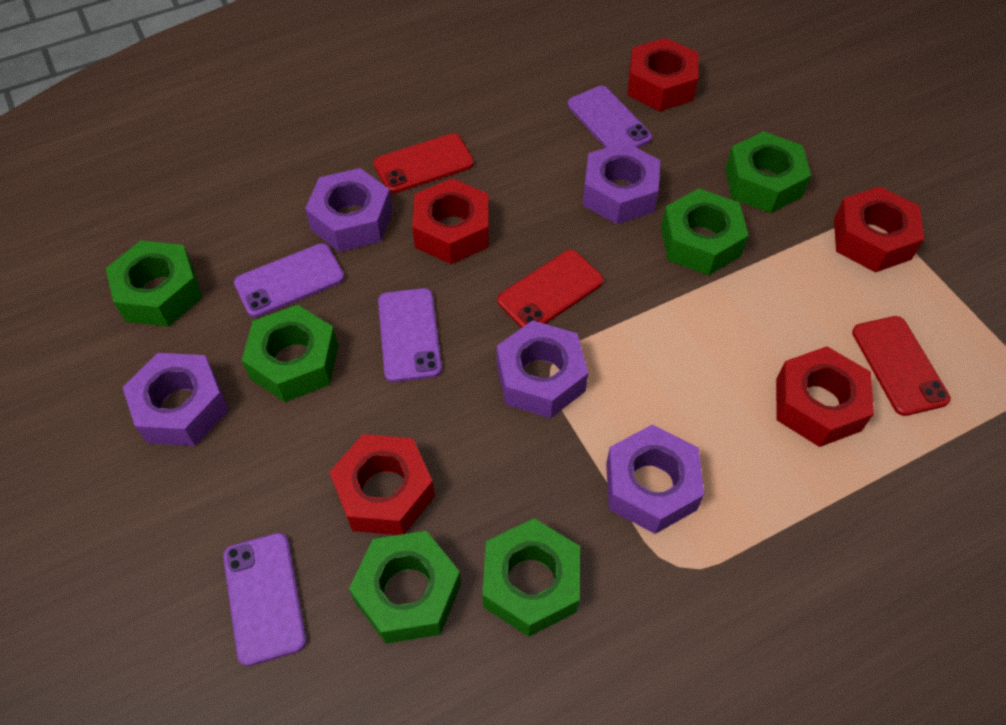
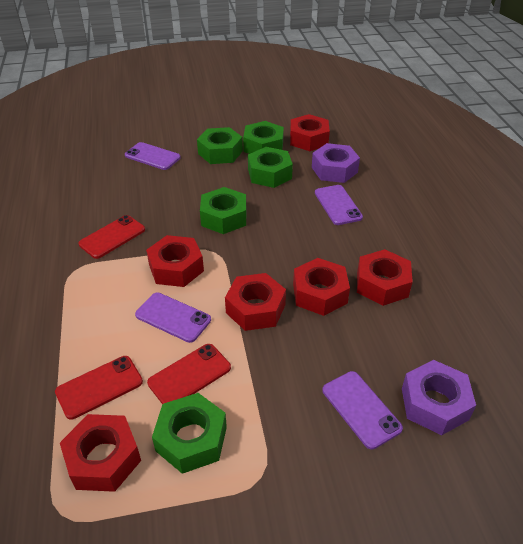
green nut: [106,240,203,327] [241,305,338,402] [349,531,461,644] [482,518,580,637] [661,188,749,275] [725,131,811,213] = 6 -> [152,393,227,474] [197,127,243,164] [200,187,246,234] [243,121,284,154] [248,147,293,188] = 5
purple nut: [122,353,229,446] [305,168,393,252] [497,320,588,418] [583,142,660,224] [606,425,704,534] = 5 -> [312,143,360,183] [402,360,476,436] = 2
red nut: [329,434,435,535] [412,178,489,264] [628,38,698,111] [776,346,874,447] [834,186,924,273] = 5 -> [60,414,141,492] [146,235,204,287] [225,273,286,331] [290,114,330,151] [293,258,350,316] [357,249,413,306] = 6

